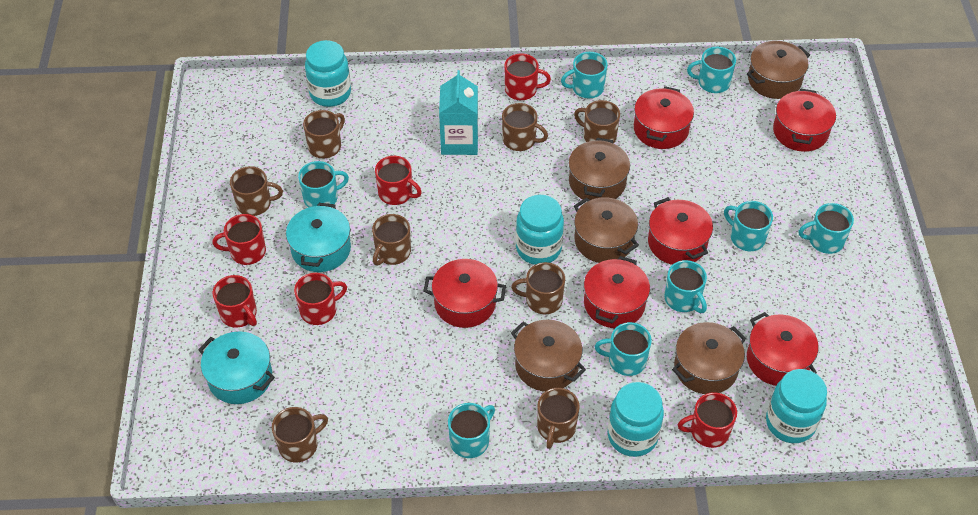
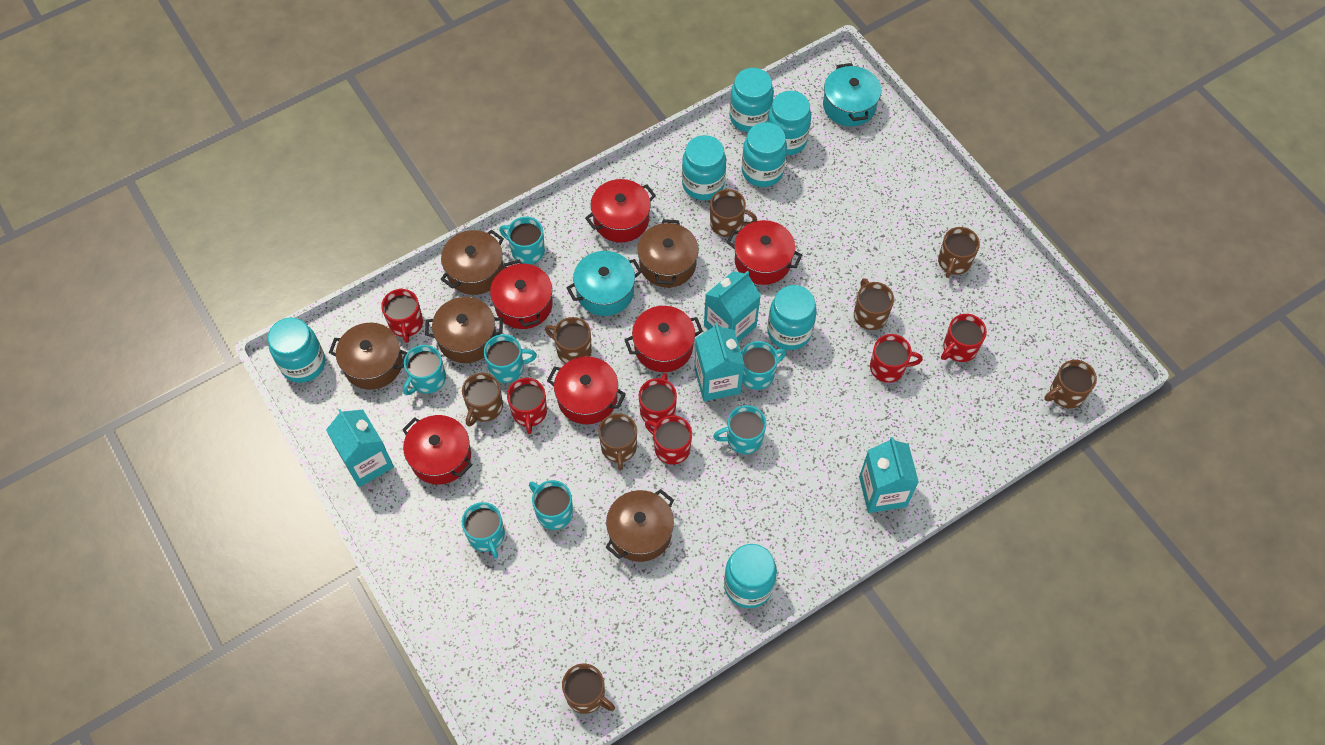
turquoise carton: [439,70,478,155] = 1 -> [326,409,394,487] [694,323,744,401] [704,271,761,342] [859,437,919,513] = 4
turquoise jar: [305,40,351,107] [516,195,564,265] [608,382,664,457] [766,369,827,443] = 4 -> [268,318,325,383] [682,135,726,200] [724,544,777,608] [730,68,774,132] [742,122,787,187] [767,91,811,155] [767,285,817,350] = 7
turquoise mug: [298,161,349,208] [448,403,495,458] [561,52,607,98] [595,322,652,376] [664,260,707,313] [687,47,736,93] [724,201,773,251] [799,203,854,254] = 8 -> [403,345,446,395] [462,502,505,559] [484,334,537,383] [499,217,545,264] [529,480,573,530] [713,405,766,454] [741,341,786,390] = 7

